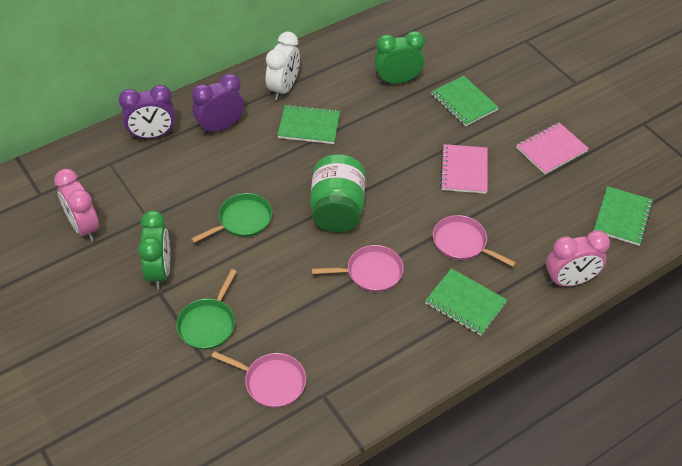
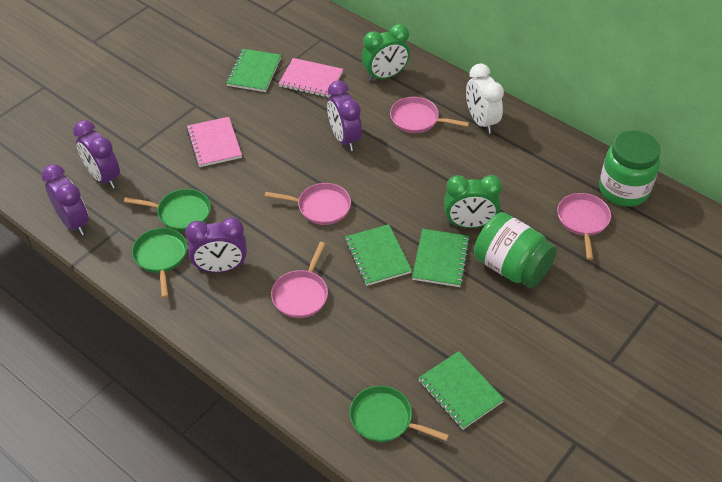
green jar: [310,154,365,233] = 1 -> [474,212,557,288] [599,130,661,207] = 2
green pan: [176,269,237,350] [191,193,272,243] = 2 -> [124,189,211,231] [132,228,187,298] [350,386,449,442] = 3
pink clock: [54,169,99,241] [546,230,610,287] = 2 -> none = 0
pink pan: [211,351,306,408] [312,245,404,292] [433,215,516,267] = 3 -> [264,183,351,225] [271,242,328,318] [390,97,469,133] [557,193,611,260] = 4
purple clock: [119,85,175,139] [192,74,244,135] = 2 -> [42,164,89,235] [73,120,120,189] [185,217,247,273] [327,81,362,151] = 4

